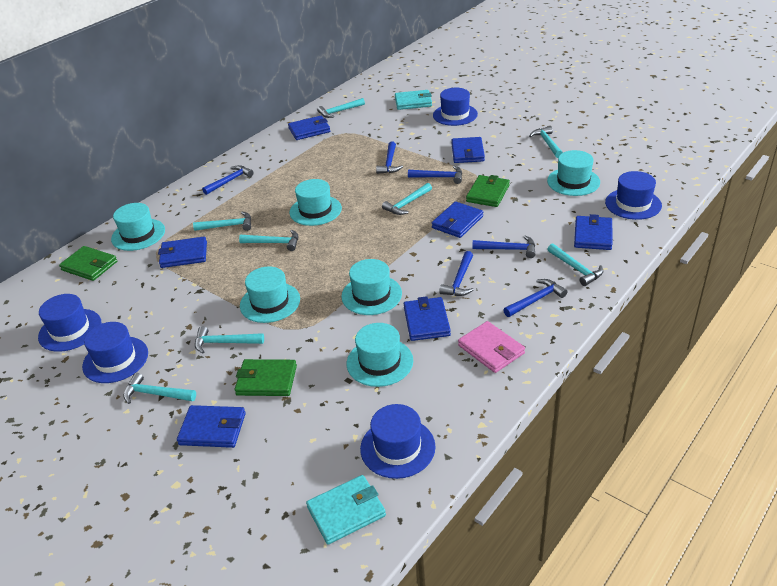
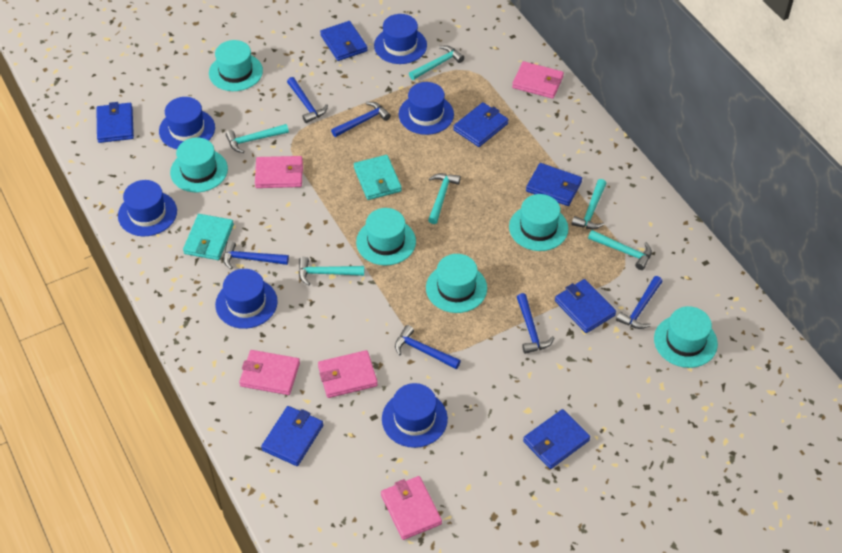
blue hat: [38,294,101,352] [82,322,148,383] [360,404,436,479] [433,88,478,126] [605,171,662,220] = 5 -> [118,180,177,236] [159,97,215,149] [215,269,278,329] [374,14,427,64] [382,383,448,448] [399,82,454,135] = 6
green wallet: [59,246,117,281] [234,359,297,396] [466,175,510,207] = 3 -> none = 0
pink wallet: [458,321,525,373] = 1 -> [239,350,300,395] [255,156,303,188] [318,350,378,398] [381,476,442,540] [512,61,564,99] = 5
turquoise hammer: [123,373,196,404] [193,212,251,231] [195,326,264,354] [239,230,298,251] [317,98,365,118] [382,183,432,215] [529,126,563,158] [547,244,603,286] = 8 -> [226,124,289,153] [299,257,364,285] [409,45,464,80] [428,173,461,224] [572,179,607,229] [588,230,652,270] = 6

